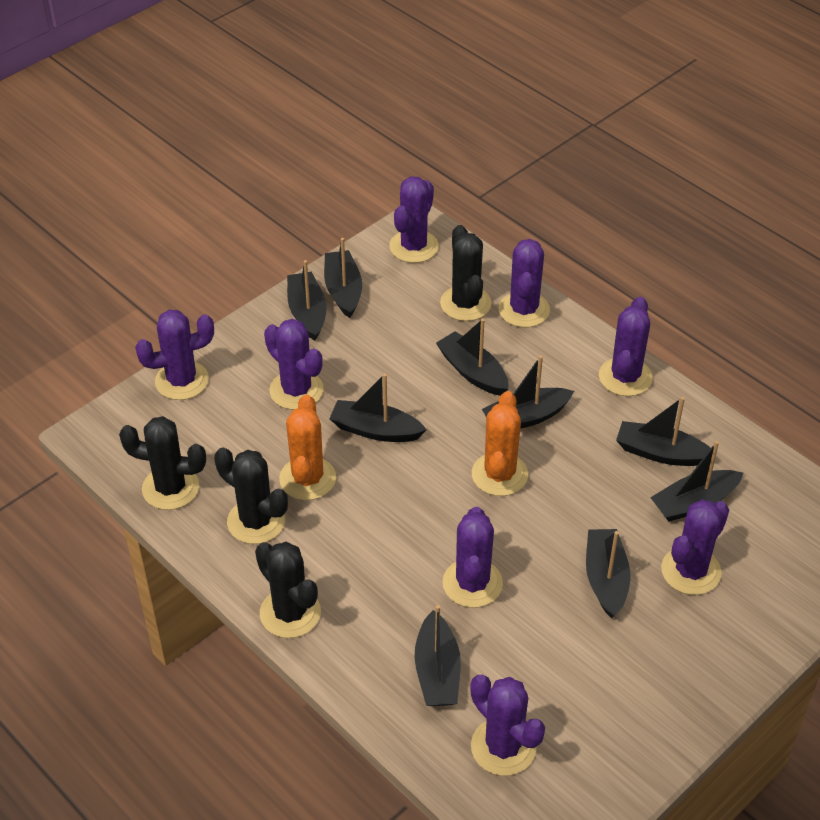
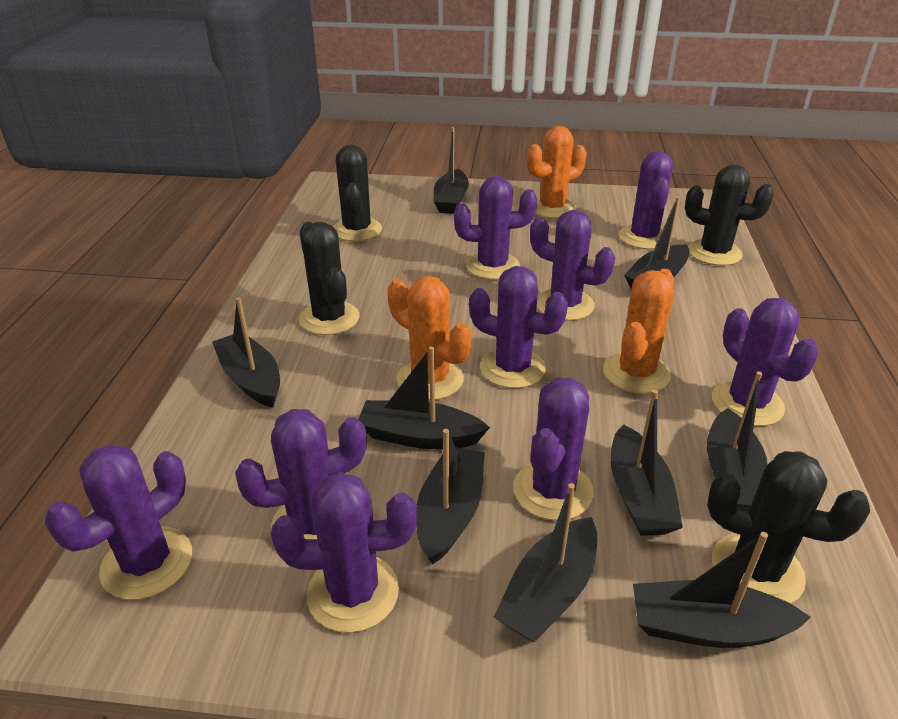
orange cactus: [279,395,336,500] [472,391,528,496] = 2 -> [388,276,472,400] [527,126,587,218] [603,269,674,394] = 3
purple cactus: [135,310,214,400] [264,319,324,410] [389,176,439,263] [443,507,503,608] [470,675,545,776] [499,239,550,328] [599,297,653,396] [661,499,729,595] = 8 -> [45,444,192,600] [235,409,367,539] [271,472,417,633] [454,176,537,280] [469,266,568,388] [513,377,594,520] [530,210,615,321] [619,151,673,249] [712,298,819,426] = 9

